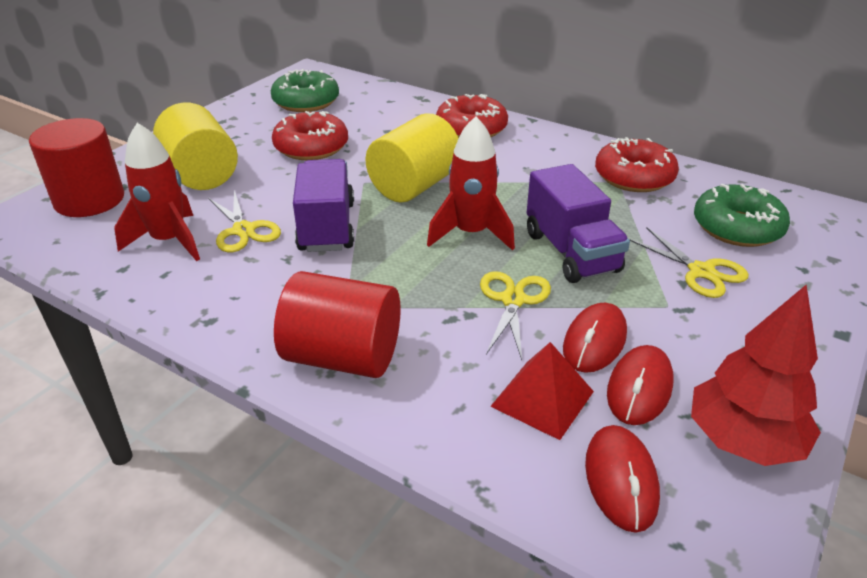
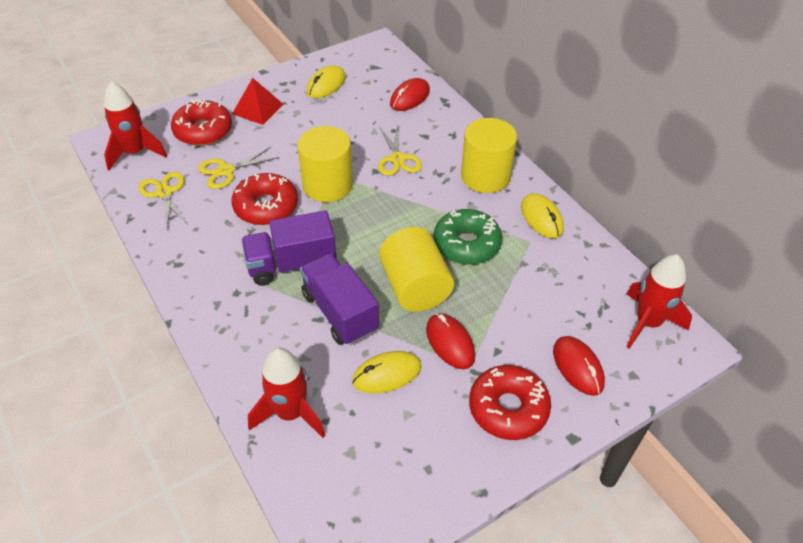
green donut: [271,69,339,112] [694,184,790,247] = 2 -> [433,209,502,265] = 1
red cylinder: [29,118,124,217] [274,271,401,378] = 2 -> none = 0
red rocket: [114,123,200,261] [427,116,515,251] = 2 -> [104,82,167,170] [248,348,326,438] [626,254,692,349] = 3
red tree: [691,285,821,466] = 1 -> none = 0
yellow cylinder: [153,103,238,190] [365,113,459,202] = 2 -> [297,126,353,202] [379,227,454,312] [461,118,517,193] = 3
yellow mouse: none = 0 -> [306,65,346,98] [352,351,422,394] [521,193,564,239] = 3

